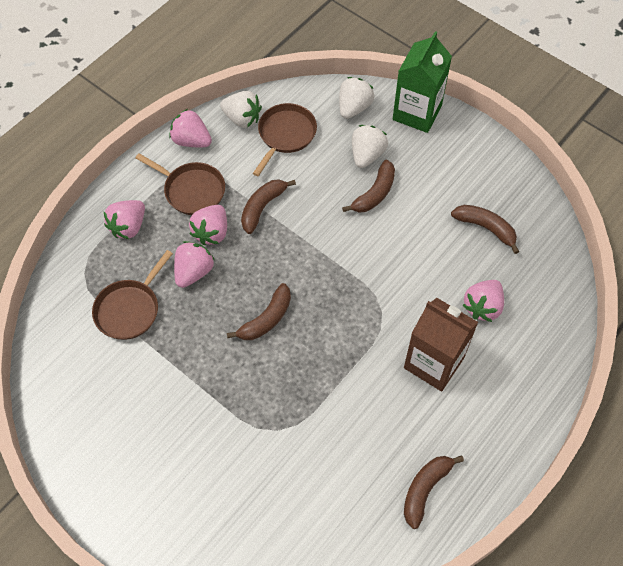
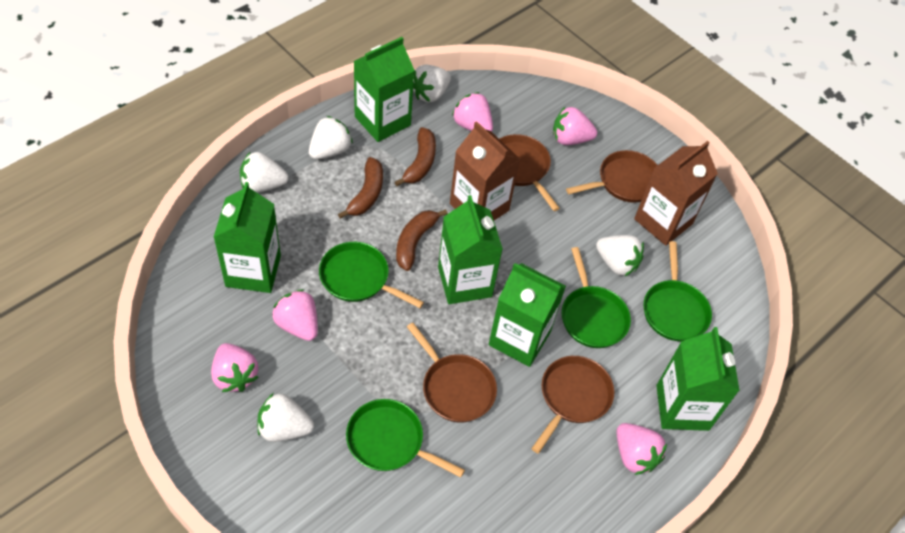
brown banana: [227,283,291,340] [241,179,296,234] [342,160,395,213] [404,455,464,529] [451,205,519,254] = 5 -> [338,157,383,219] [395,127,436,186] [396,209,448,271] = 3
brown carton: [404,298,478,391] = 1 -> [450,121,520,220] [634,141,718,246] = 2
brown pan: [92,250,173,340] [136,153,225,215] [253,103,317,176] = 3 -> [407,323,497,422] [500,134,560,211] [531,356,614,454] [566,150,658,203] = 4
green carton: [393,31,452,133] = 1 -> [214,182,281,293] [354,37,415,142] [438,195,503,304] [489,263,566,367] [656,327,740,431] = 5
green pan: none = 0 -> [319,242,424,308] [346,399,465,477] [562,247,631,348] [644,241,712,341] = 4
white strawberry: [220,91,262,128] [339,77,374,119] [352,125,388,168] = 3 -> [240,152,289,193] [257,393,314,442] [309,116,353,159] [413,64,451,102] [596,235,644,276] = 5

